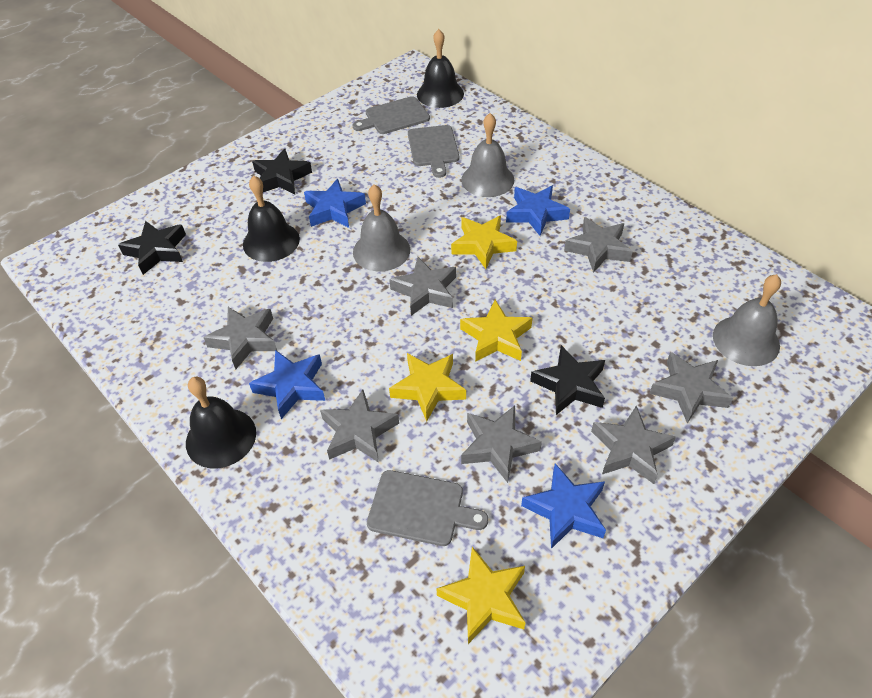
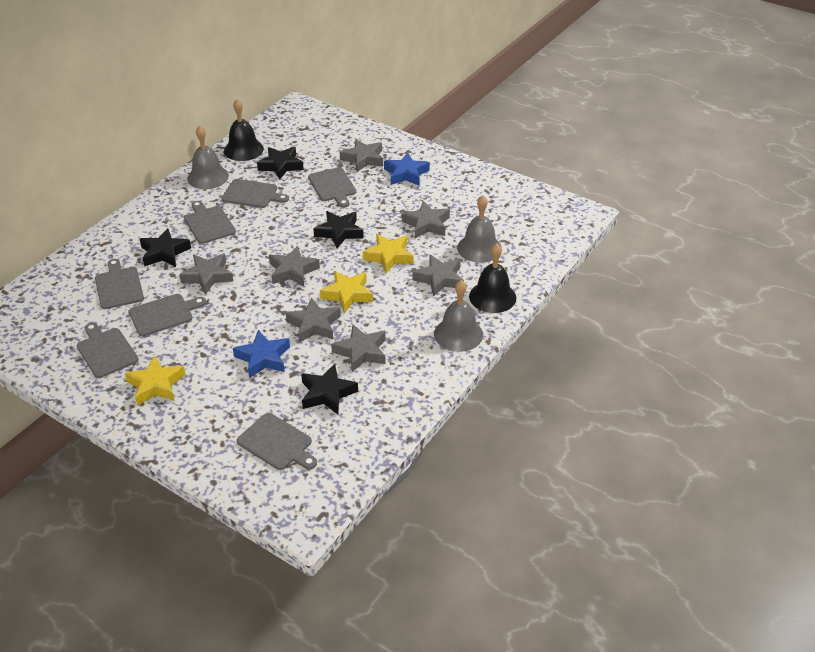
black bell: [186,377,256,468] [243,176,300,262] [417,29,464,108] = 3 -> [224,99,264,161] [469,243,516,313] = 2
black star: [118,221,186,275] [252,149,312,194] [530,345,605,415] = 3 -> [140,228,191,267] [257,147,304,180] [301,364,358,414] [313,211,363,248] = 4
blue star: [249,350,325,419] [304,178,366,228] [506,185,570,236] [521,463,606,549] = 4 -> [233,330,290,378] [384,152,430,186] = 2
grey cutting board: [353,96,430,134] [367,470,488,546] [408,125,459,178] = 3 -> [77,323,138,378] [95,259,144,309] [129,294,206,336] [184,201,236,244] [222,179,289,208] [237,413,317,470] [308,167,356,208] = 7
yellow star: [389,353,466,421] [436,547,526,644] [451,215,517,269] [460,300,532,362] = 4 -> [125,355,186,406] [320,271,373,313] [363,234,414,273] = 3

